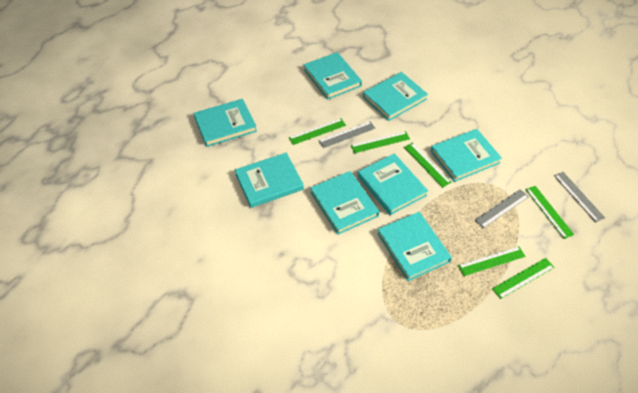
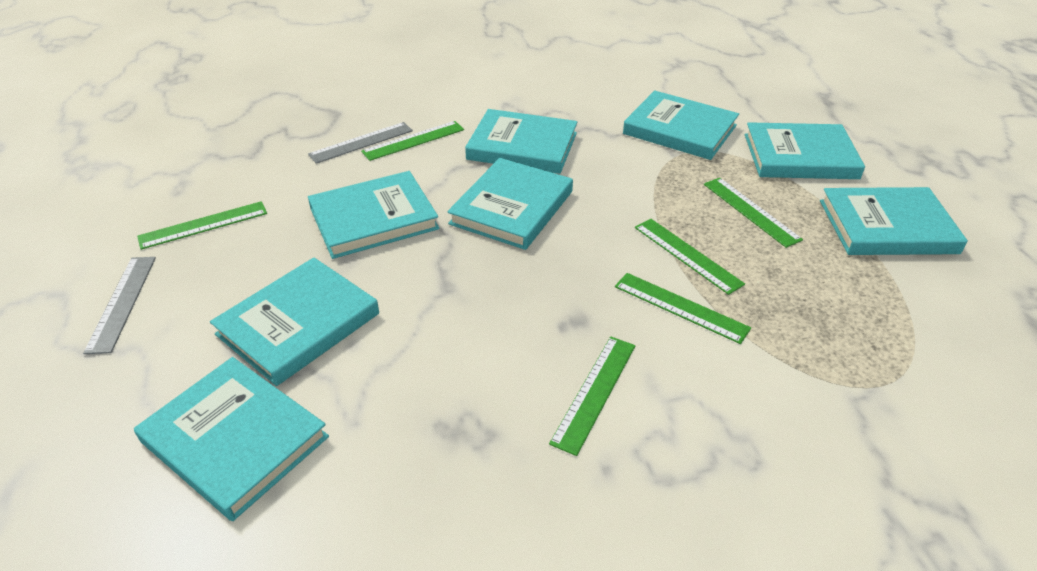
grey ruler: [319,121,376,148] [475,189,529,228] [554,172,605,222] = 3 -> [83,257,156,354] [308,122,413,164] = 2

